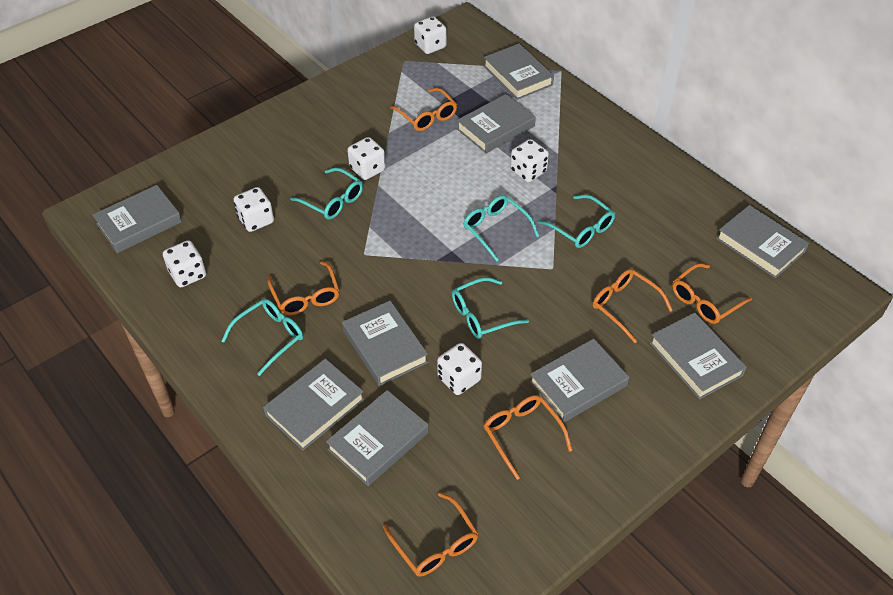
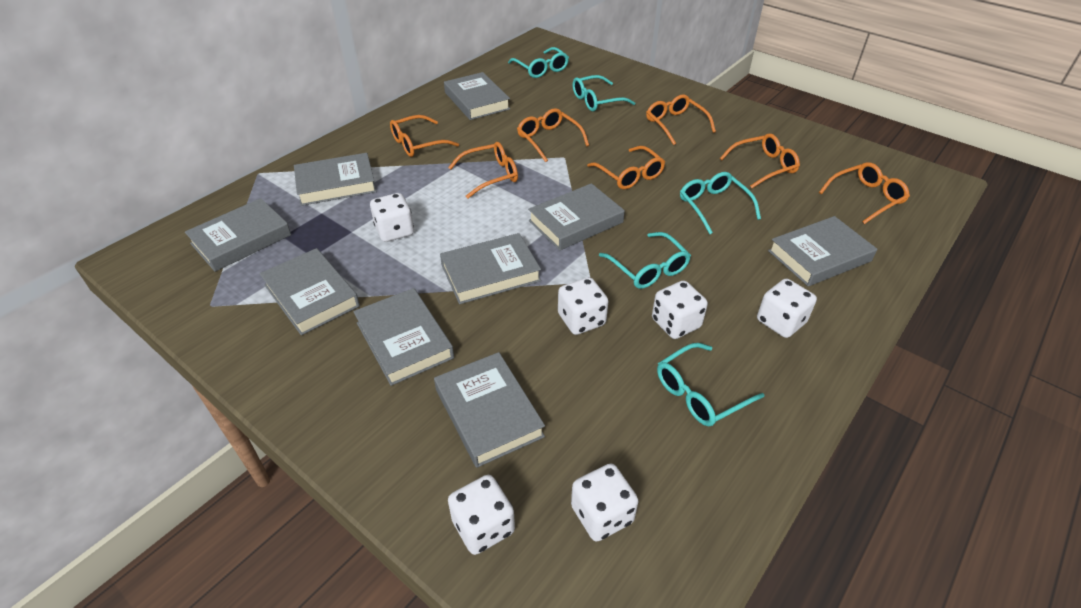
orange glasses: [268,261,340,315] [383,492,478,577] [390,88,457,131] [484,395,573,480] [593,269,673,343] [672,263,752,324] = 6 -> [390,115,459,157] [448,142,518,199] [517,108,589,162] [587,146,665,189] [646,94,716,145] [720,134,800,188] [819,162,910,224] = 7

